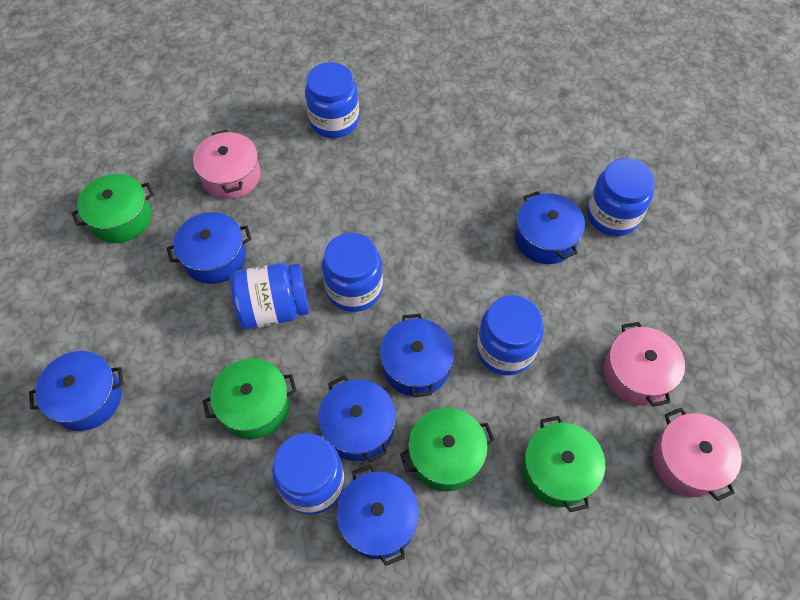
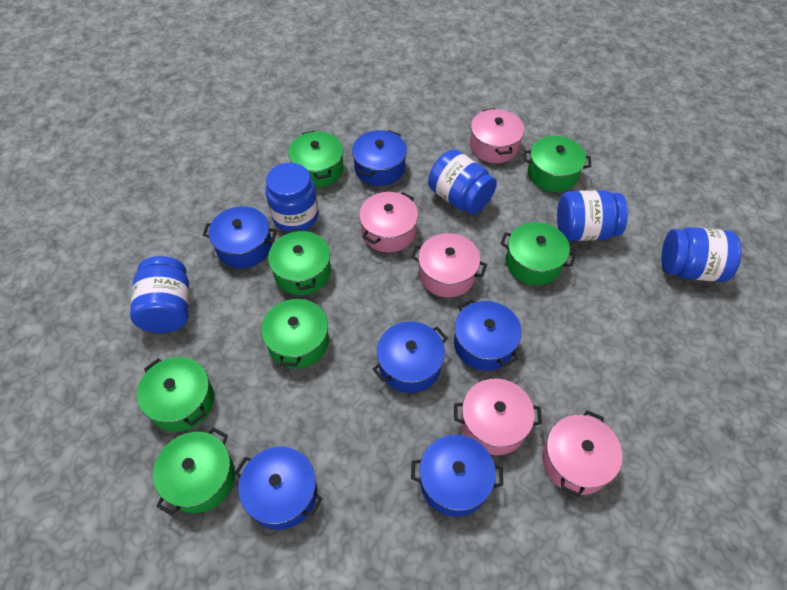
blue jar: [230,263,309,330] [272,433,345,515] [305,62,359,138] [322,233,383,312] [477,295,543,376] [587,158,655,236] = 6 -> [130,256,189,333] [265,163,319,231] [428,149,497,214] [557,190,628,241] [662,227,742,282] = 5
green pot: [71,174,154,243] [203,359,297,439] [400,408,495,491] [522,416,605,512] = 4 -> [137,357,214,432] [153,427,235,516] [261,295,329,369] [268,229,331,295] [288,130,343,187] [500,222,576,285] [524,136,591,192] = 7
pink pot: [193,130,261,199] [604,322,685,407] [653,408,742,501] = 3 -> [359,192,418,253] [411,233,487,297] [454,379,542,455] [470,108,524,163] [542,410,623,497] = 5

